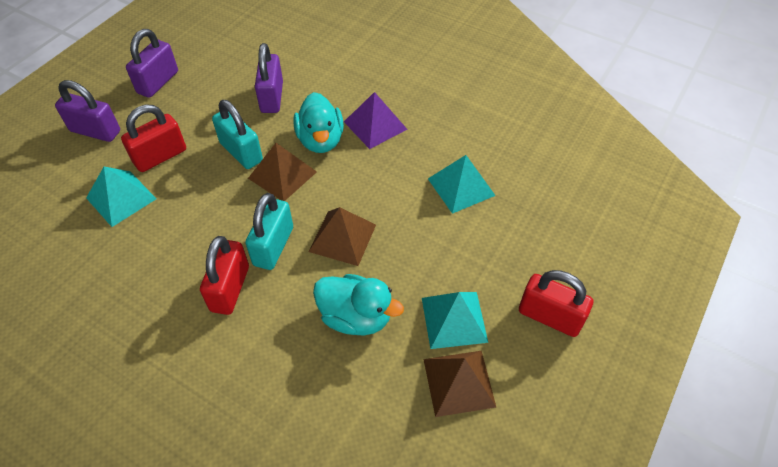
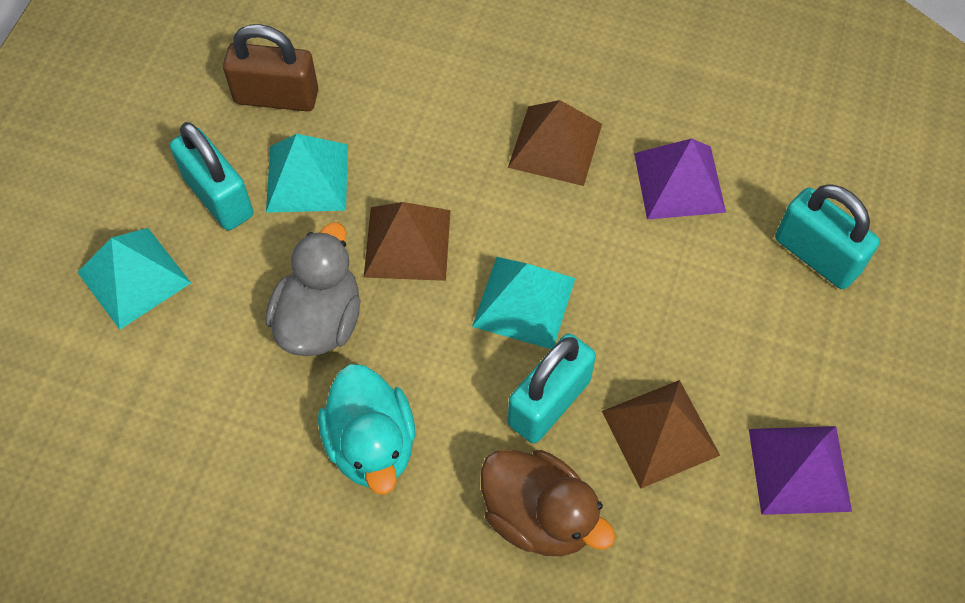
brown duck: none = 0 -> [480,450,616,556] = 1
brown padlock: none = 0 -> [223,24,318,111] = 1
grey duck: none = 0 -> [265,222,361,356] = 1
purple padlock: [55,80,120,142] [126,29,178,98] [255,43,283,113] = 3 -> none = 0
purple pyramid: [344,92,407,149] = 1 -> [634,138,726,220] [749,426,852,515] = 2
red padlock: [121,104,186,172] [200,236,249,315] [519,270,593,337] = 3 -> none = 0
turquoise duck: [294,92,344,153] [313,274,404,336] = 2 -> [318,364,415,495] = 1
turquoise padlock: [212,100,263,169] [245,193,293,270] = 2 -> [170,122,254,230] [508,334,596,443] [775,184,880,289] = 3

